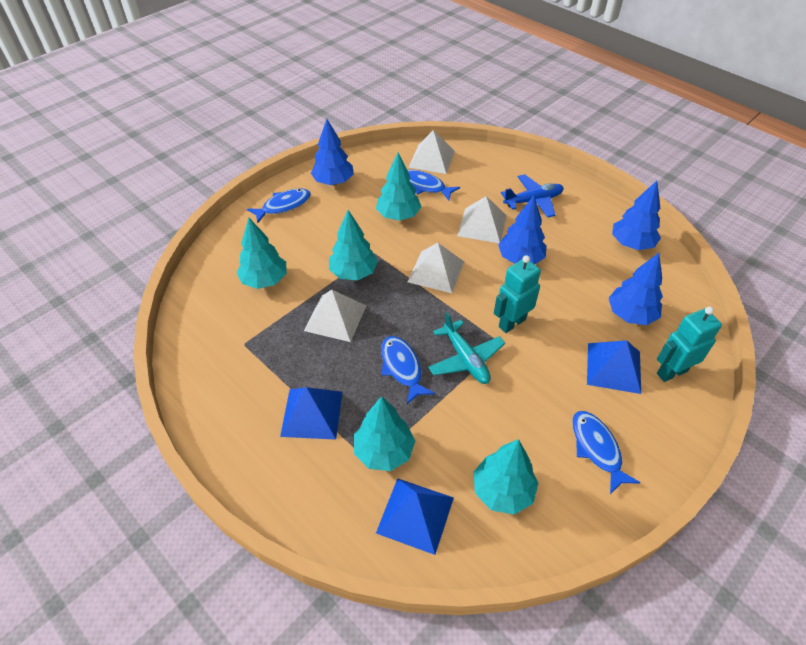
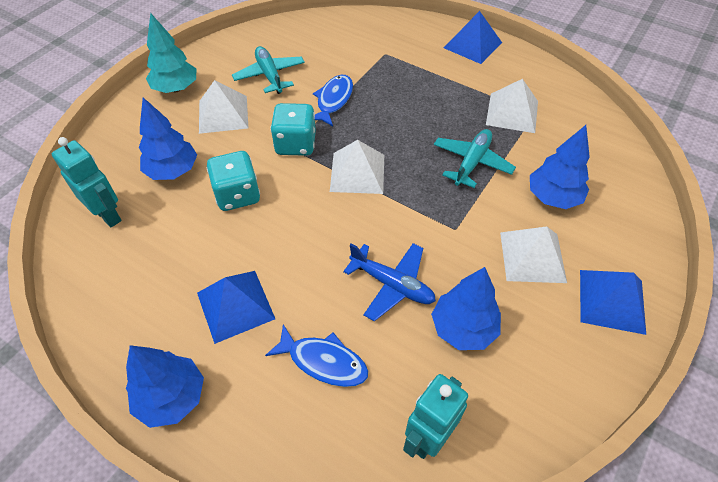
blue fish: [247,188,311,224] [381,336,435,404] [407,170,460,200] [572,411,641,494] = 4 -> [265,324,368,387] [313,75,353,126] = 2
turquoise dice: none = 0 -> [207,151,260,211] [270,103,316,156] = 2
turquoise plane: [428,312,505,384] = 1 -> [232,46,305,94] [434,129,516,188] = 2
turquoise tree: [236,218,286,289] [329,210,378,280] [354,396,415,471] [376,152,421,221] [474,439,539,515] = 5 -> [146,13,196,93] = 1

